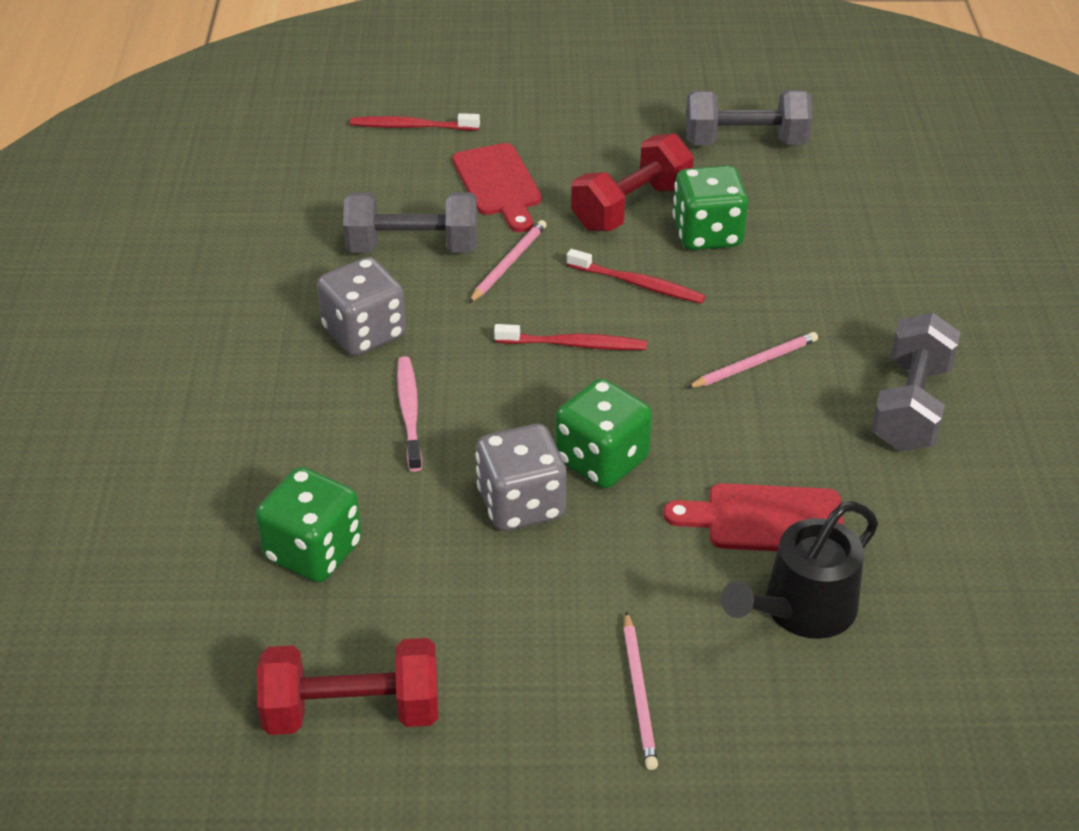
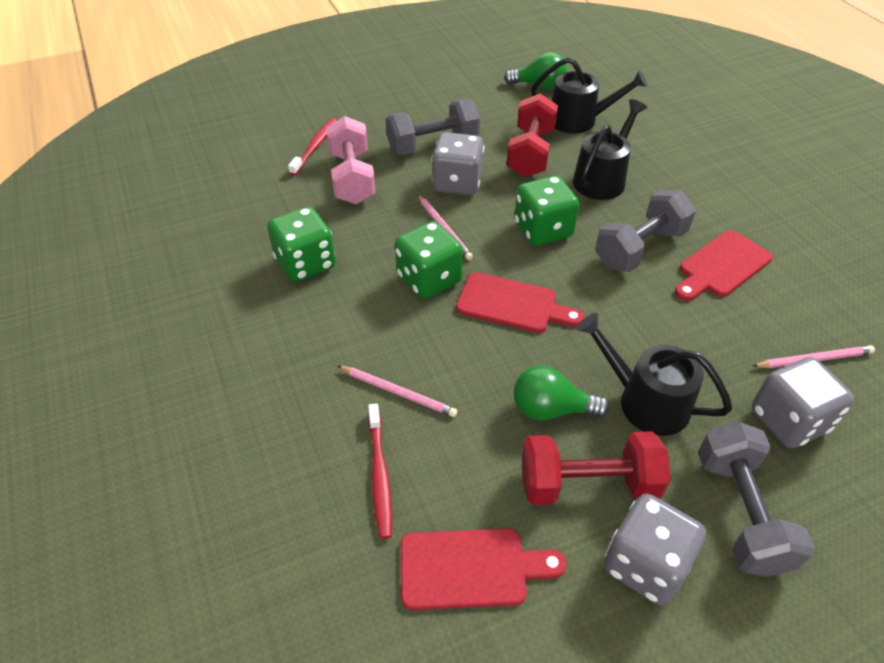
black watering can: [721,501,878,639] = 1 -> [531,57,648,133] [573,99,647,200] [576,313,732,436] = 3
green light bulb: none = 0 -> [504,52,567,90] [514,365,609,420] = 2
grey dice: [317,257,406,356] [475,424,567,531] = 2 -> [431,132,484,196] [604,494,706,605] [752,357,854,448] = 3
pink dumbbell: none = 0 -> [326,116,376,205] = 1
pink toothbrush: [397,356,422,472] = 1 -> none = 0
red cutting board: [452,143,542,232] [663,483,843,551] = 2 -> [401,528,567,610] [456,272,584,333] [675,230,773,301] = 3
red toothbrush: [350,113,480,131] [494,324,647,350] [567,249,706,304] = 3 -> [288,118,337,176] [368,404,392,539] = 2

